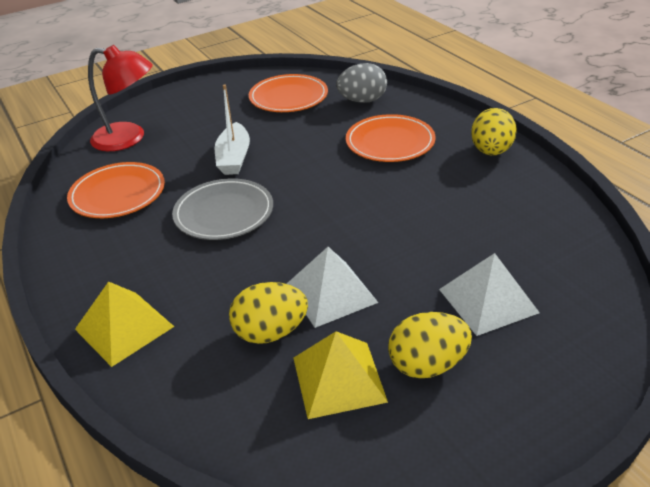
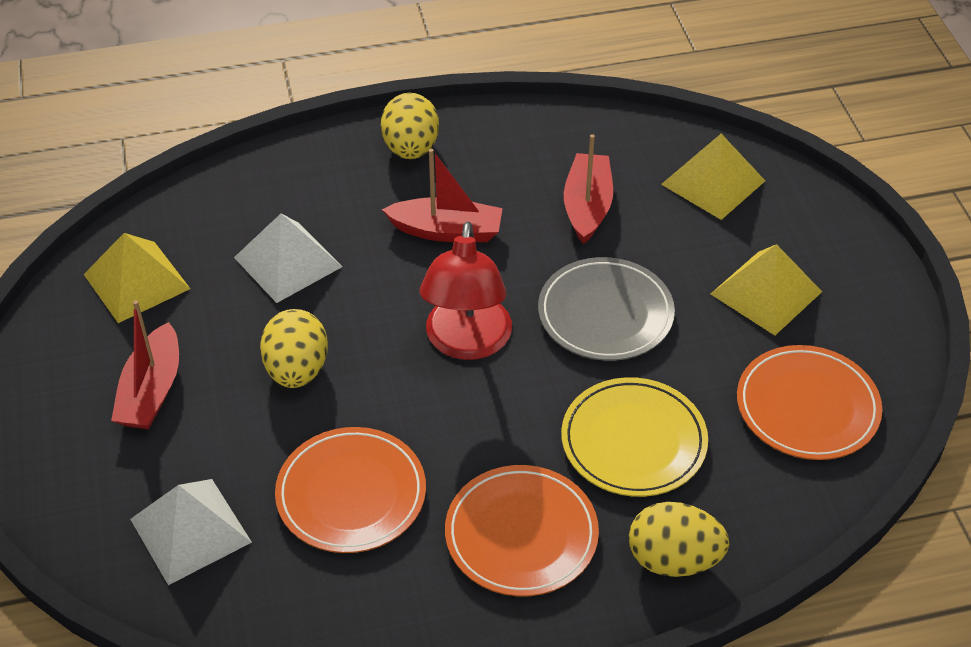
grey egg: [336,63,387,103] = 1 -> none = 0
red boat: none = 0 -> [111,300,179,429] [382,149,503,242] [564,134,613,244] = 3
white boat: [215,85,250,175] = 1 -> none = 0
yellow plate: none = 0 -> [561,377,708,497] = 1
yellow pyramid: [75,281,174,367] [293,331,388,419] = 2 -> [83,233,190,323] [661,134,765,220] [711,244,822,335] = 3

